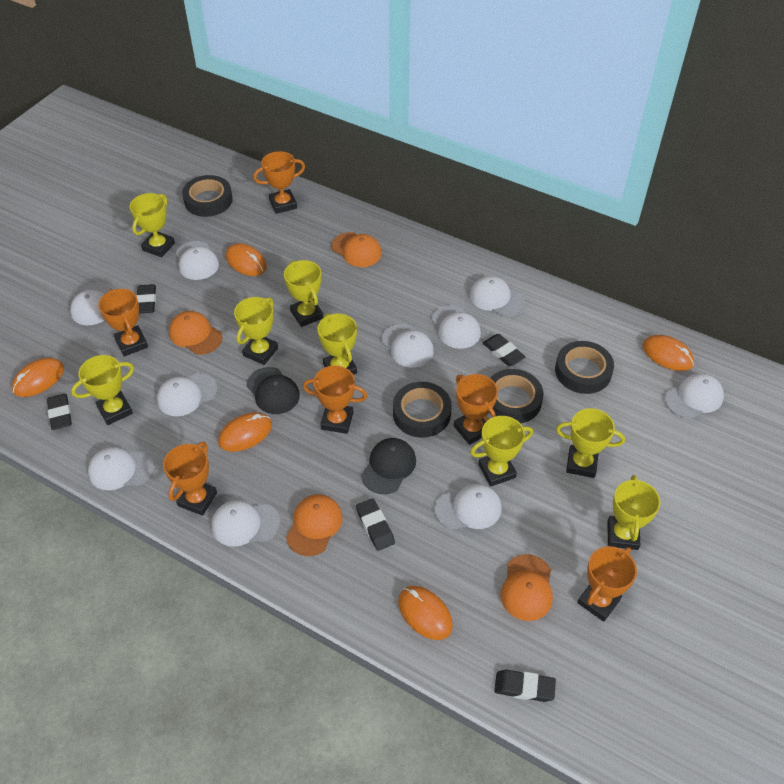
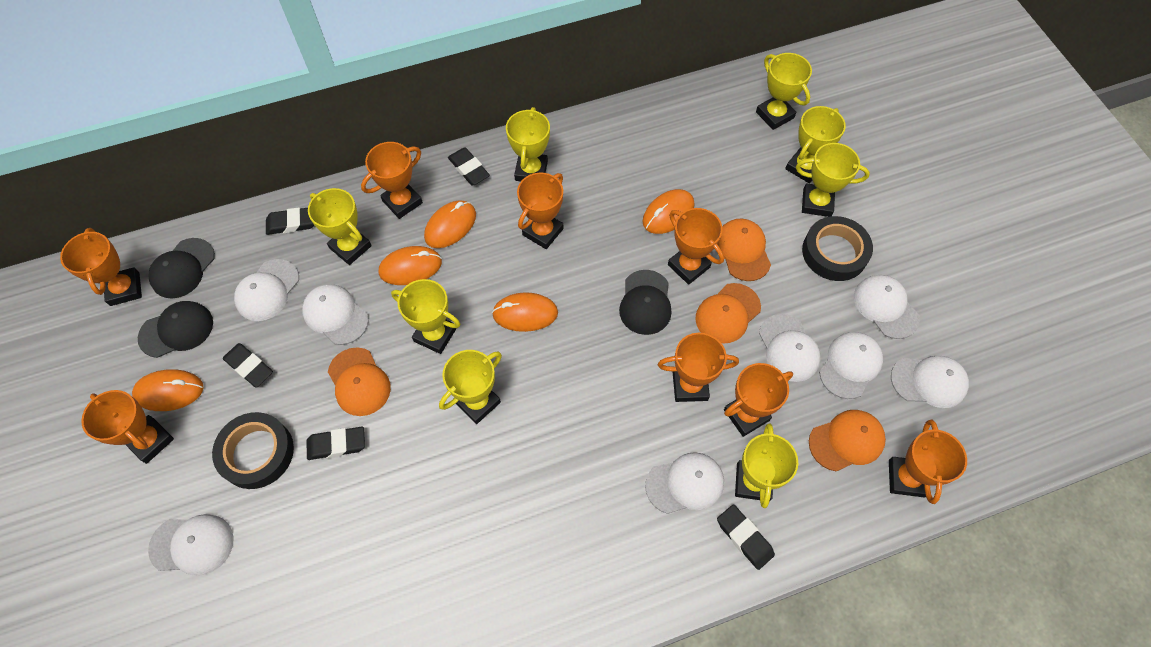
black cap: [247,367,300,414] [361,438,416,494] = 2 -> [138,301,213,358] [149,238,215,299] [619,270,672,335] = 3
black tape: [182,175,233,217] [393,382,452,438] [490,369,544,423] [555,341,614,394] = 4 -> [212,412,294,489] [802,216,873,281] = 2
orange trophy: [98,289,148,357] [163,442,217,516] [253,151,305,214] [303,365,367,434] [454,374,498,445] [577,546,637,622] = 6 -> [60,228,142,306] [81,390,174,464] [361,142,423,219] [517,173,563,249] [658,333,739,402] [668,208,724,285] [724,363,793,437] [889,420,967,504] = 8
white cap: [70,282,114,325] [88,447,155,490] [157,373,217,416] [176,241,219,280] [212,500,280,547] [381,324,434,368] [431,305,481,349] [435,484,502,530] [470,276,525,317] [665,373,724,419] = 10 -> [148,514,234,576] [234,259,299,321] [302,284,369,345] [645,452,724,514] [759,314,821,382] [819,332,883,399] [854,275,920,339] [891,356,969,408] = 8

